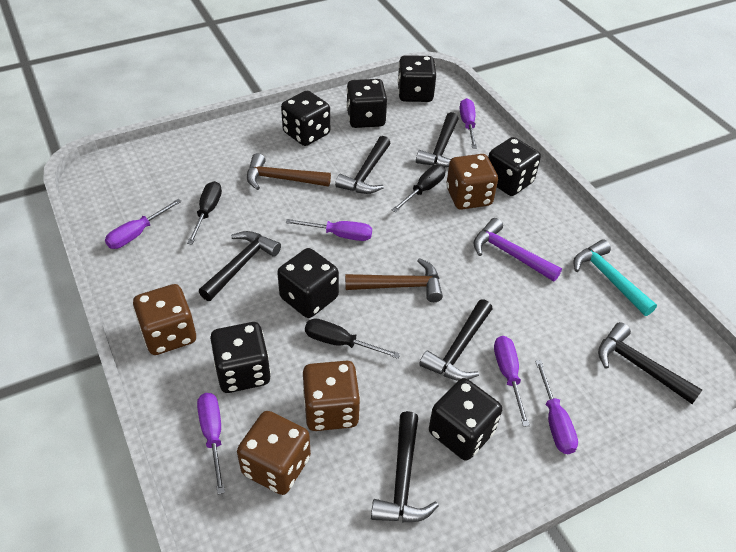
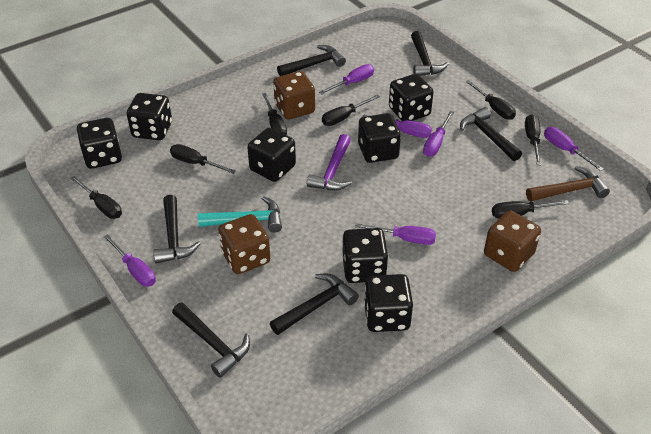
black screwdriver: [187,181,222,245] [305,318,400,359] [392,165,446,213] = 3 -> [70,176,122,219] [170,144,236,174] [262,93,287,135] [322,94,380,126] [466,80,516,120] [492,200,569,219] [525,115,541,165] = 7
brown dice: [133,284,196,355] [237,411,311,495] [303,361,360,431] [446,154,498,210] = 4 -> [218,214,270,274] [273,71,315,119] [484,211,541,272] = 3
brown hammer: [247,153,331,190] [345,258,443,302] = 2 -> [526,166,610,201] = 1

